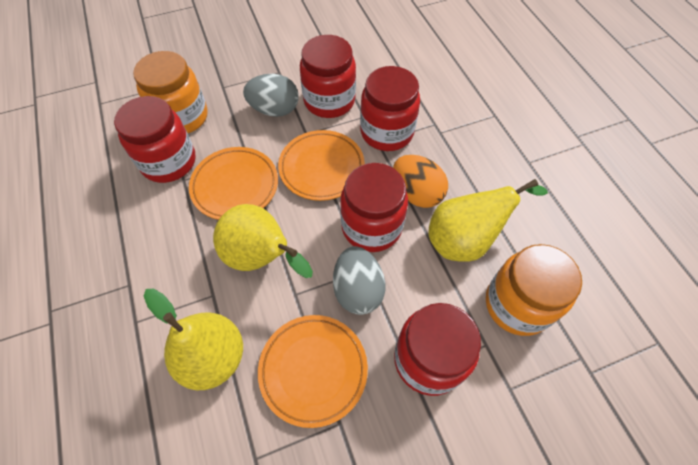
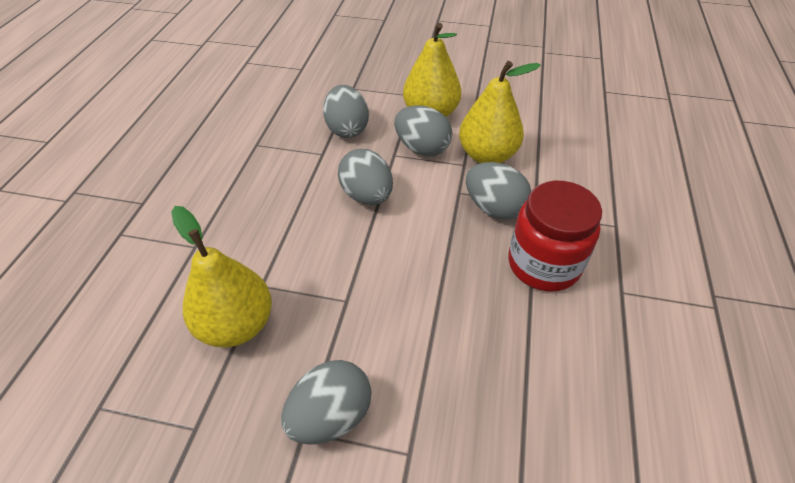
grey egg: [243,74,299,117] [333,246,386,315] = 2 -> [281,360,372,445] [323,85,369,138] [338,149,393,205] [394,105,452,156] [466,162,531,220] = 5
orange egg: [393,155,448,208] = 1 -> none = 0
orange jar: [133,51,207,133] [486,244,582,336] = 2 -> none = 0
orange plate: [189,147,278,220] [258,315,368,428] [278,130,365,201] = 3 -> none = 0
red jar: [114,96,196,183] [300,35,356,118] [340,163,408,252] [360,66,420,151] [394,303,481,396] = 5 -> [508,181,602,292] = 1

